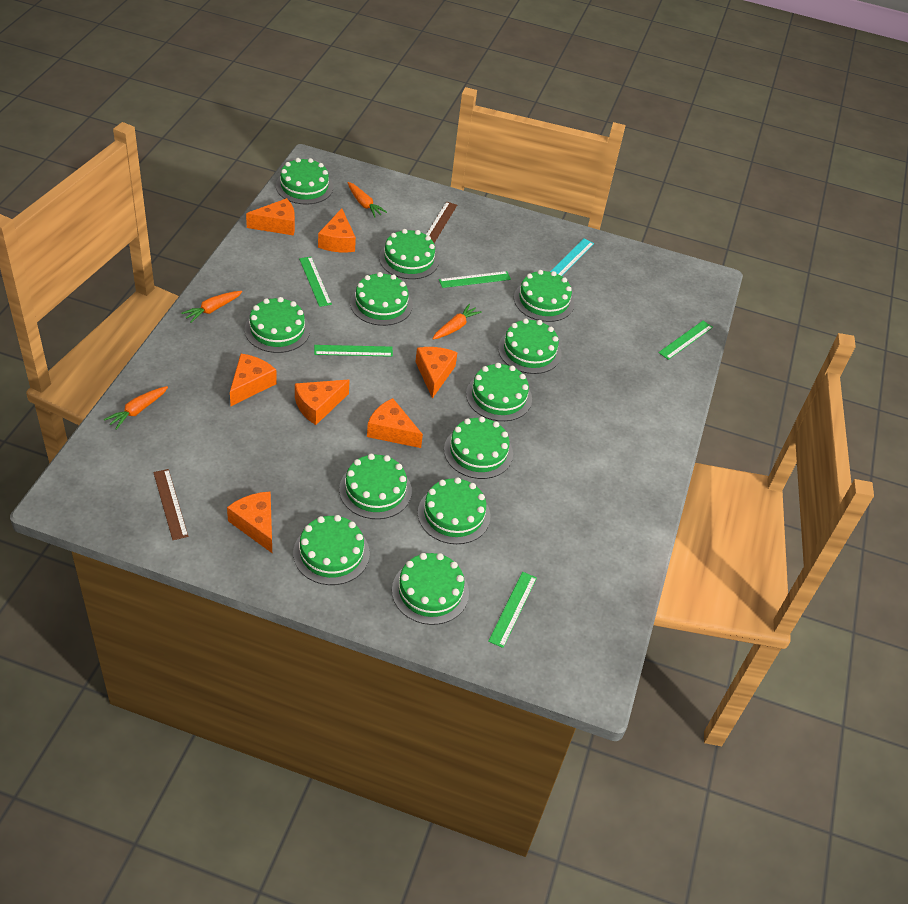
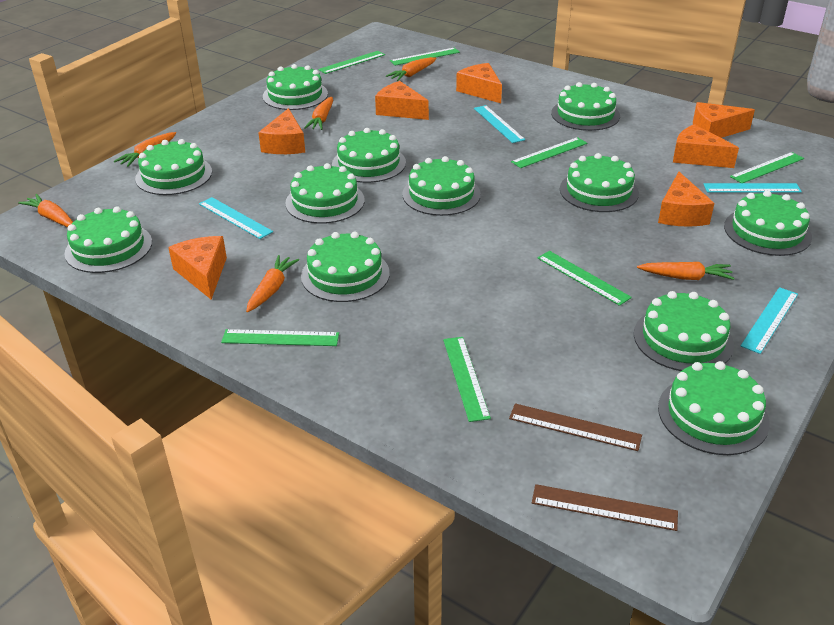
green ruler: [299,257,332,307] [314,345,393,357] [439,271,511,288] [488,572,537,648] [658,321,713,360] = 5 -> [221,329,339,346] [318,51,385,74] [390,48,460,66] [443,337,491,422] [511,137,587,168] [538,251,632,306] [730,152,804,183] = 7
orange carrot: [104,386,168,430] [181,291,242,323] [348,182,387,217] [432,304,482,340] = 4 -> [18,194,73,227] [114,132,176,167] [246,255,299,312] [304,97,333,130] [386,57,436,81] [637,262,734,280] = 6
turquoise ruler: [550,238,594,276] = 1 -> [199,197,273,239] [474,105,525,143] [704,183,802,193] [741,287,798,354] = 4

